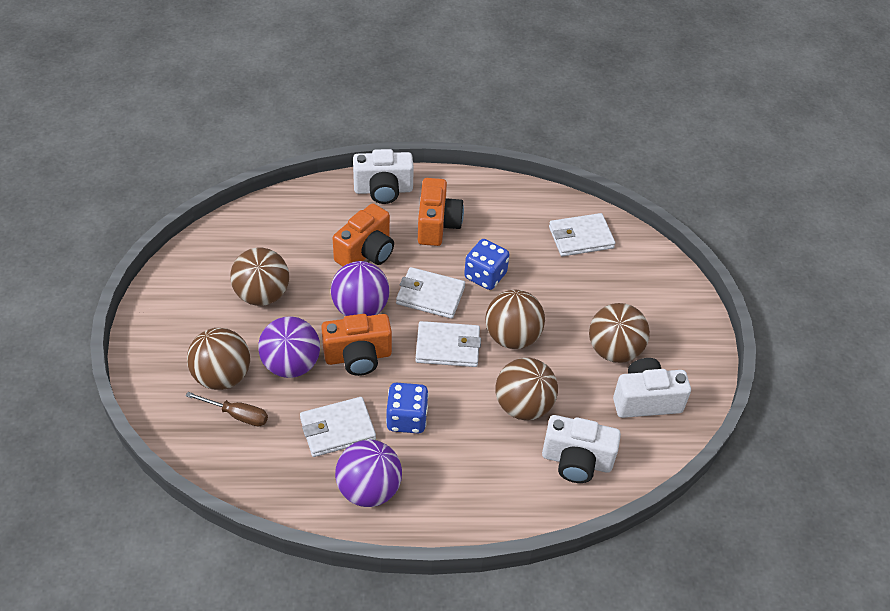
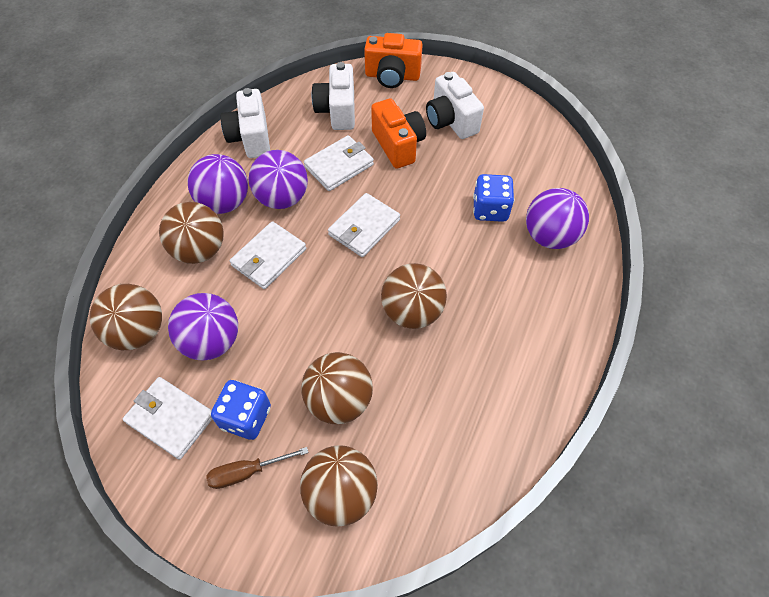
orange camera: [321,314,392,376] [333,203,394,266] [418,178,464,246] = 3 -> [364,33,423,88] [371,99,426,169] = 2
purple ball: [258,316,320,378] [331,261,390,316] [335,440,402,507] = 3 -> [168,293,238,361] [187,154,248,214] [249,150,308,209] [526,188,589,249] = 4

